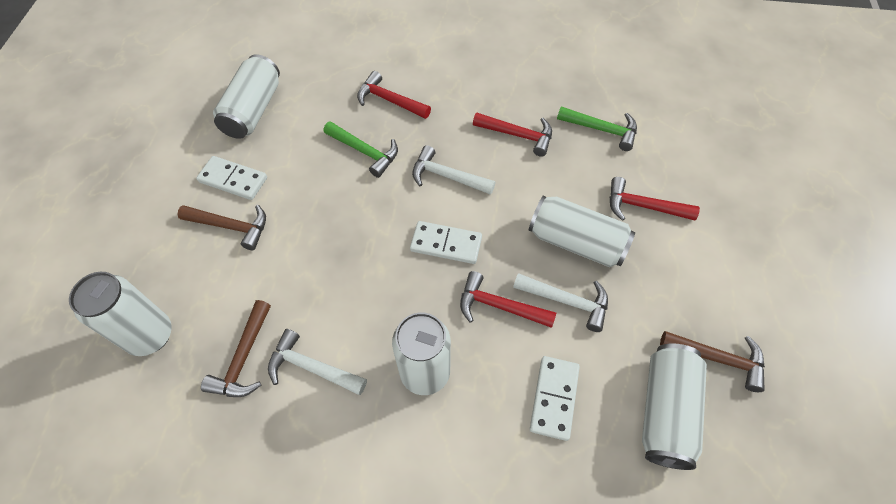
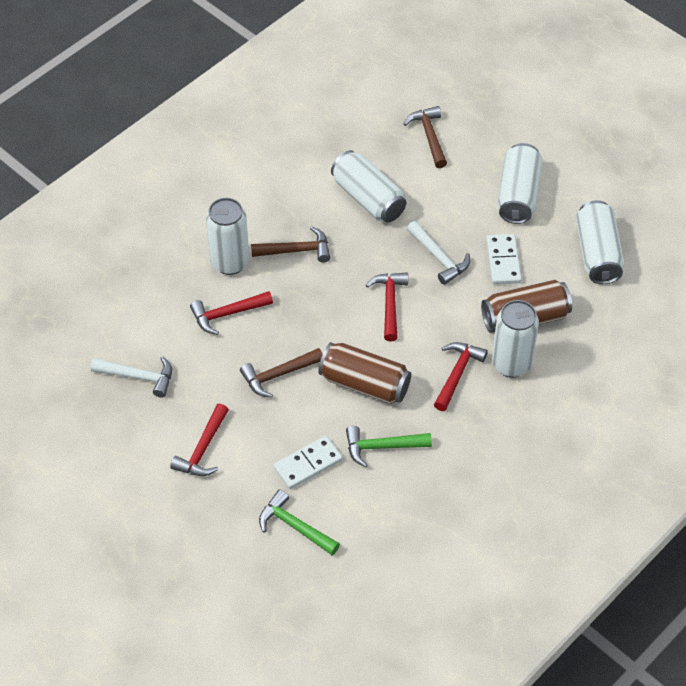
brown can: none = 0 -> [318,342,411,404] [481,280,572,333] = 2
white domino: [196,156,267,200] [410,221,482,264] [530,356,580,441] = 3 -> [274,436,343,489] [486,234,522,284] = 2
white hammer: [268,329,367,395] [412,145,496,195] [513,273,608,332] = 3 -> [91,356,172,398] [407,221,470,285] = 2

